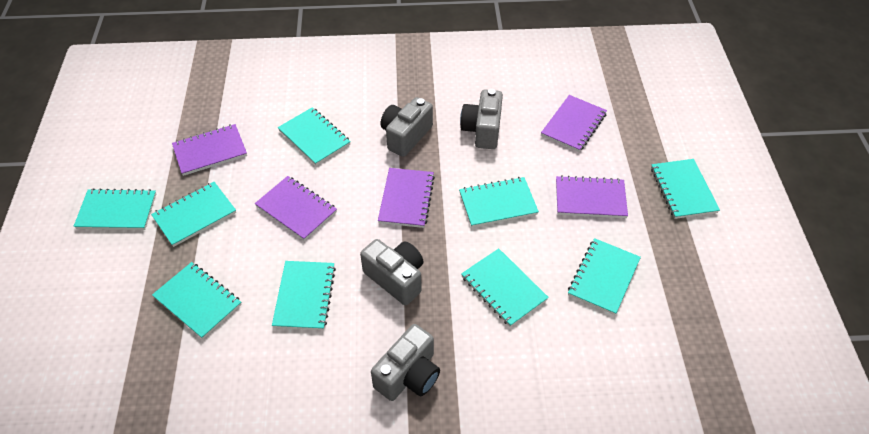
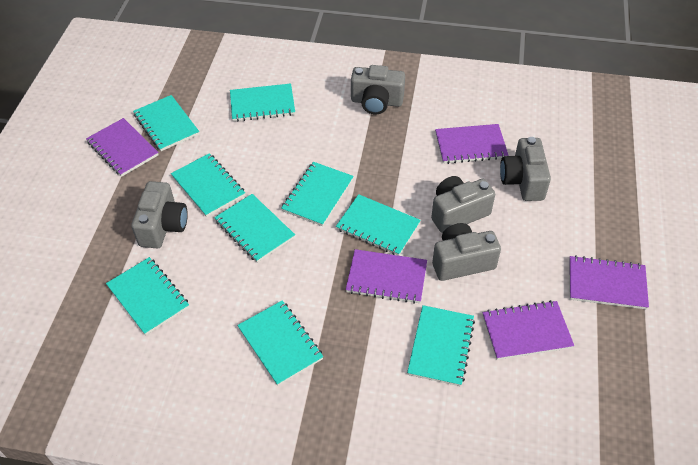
grey camera: [360,239,424,305] [371,324,440,401] [381,97,433,157] [460,89,503,149] = 4 -> [131,181,188,248] [351,65,405,114] [431,176,495,233] [432,223,501,281] [500,137,551,201] = 5

